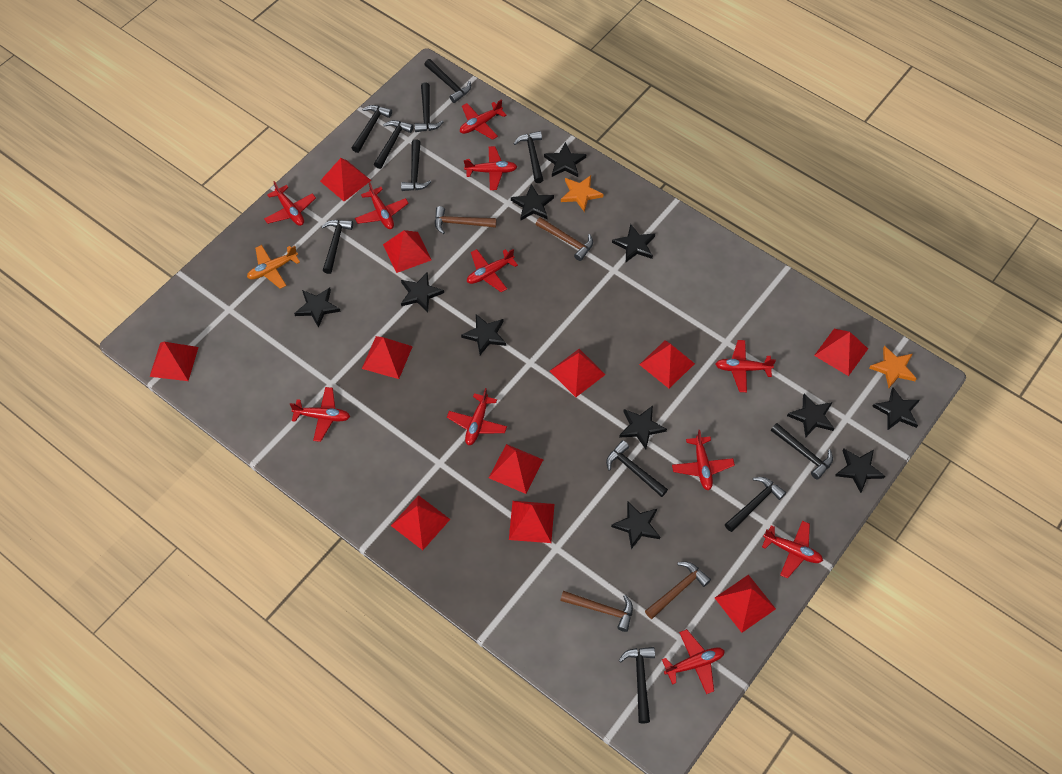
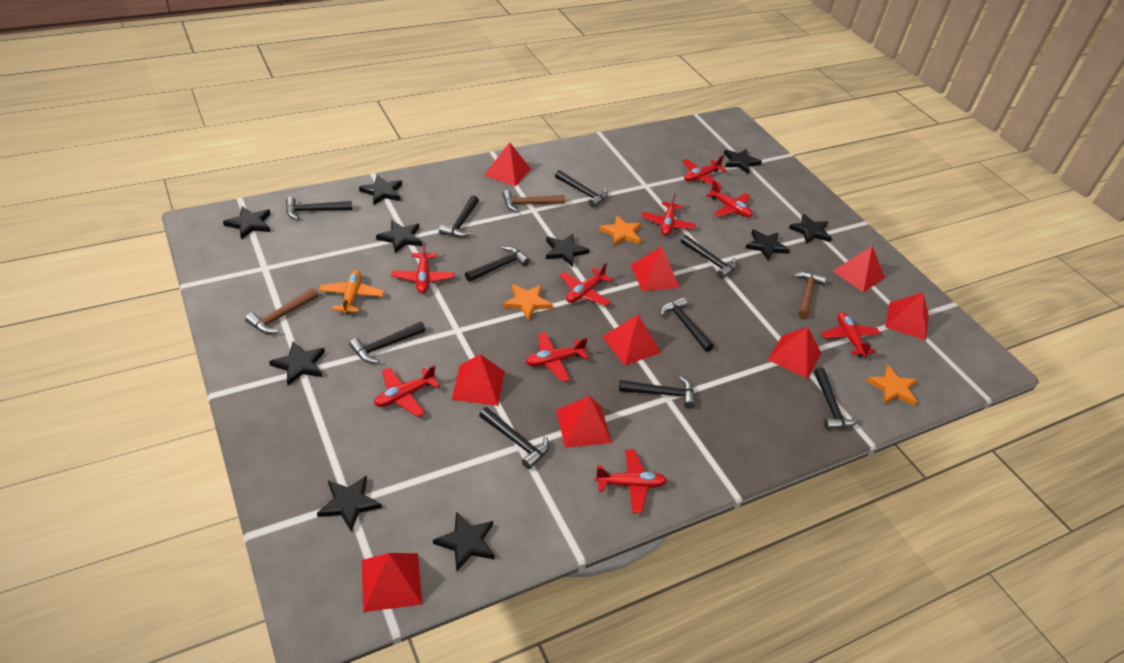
black hammer: [321,220,353,274] [352,105,392,153] [374,120,414,169] [401,139,431,191] [415,83,444,132] [424,59,471,103] [514,131,543,183] [606,440,668,497] [619,647,655,723] [725,477,786,532] [771,423,833,480] = 11 -> [286,196,352,220] [349,322,426,363] [439,195,479,238] [465,246,530,282] [479,407,549,469] [555,170,608,208] [619,376,695,408] [660,297,714,352] [681,235,737,279] [814,368,859,430] = 10
black star: [294,288,341,328] [401,272,444,312] [461,314,506,355] [511,184,554,220] [544,142,586,177] [611,501,660,549] [612,224,655,262] [619,406,667,449] [787,394,834,438] [835,449,885,493] [872,387,920,430] = 11 -> [223,206,271,239] [269,341,325,385] [317,475,382,532] [359,175,402,205] [376,220,422,254] [433,512,495,572] [546,234,590,267] [724,149,762,174] [745,229,790,261] [789,214,832,244] = 10
brown hammer: [435,206,497,234] [536,217,593,261] [560,591,633,632] [645,562,711,619] = 4 -> [245,288,318,334] [502,190,565,212] [793,272,826,319] = 3
orange star: [561,175,603,212] [869,346,917,388] = 2 -> [503,284,553,321] [599,215,642,246] [867,365,917,406] = 3
red plane: [264,181,316,226] [290,387,350,442] [355,182,409,229] [447,388,507,445] [460,99,506,140] [464,146,517,190] [467,249,518,292] [662,629,725,694] [672,430,735,491] [715,340,776,392] [762,521,823,578] = 11 -> [374,365,440,417] [391,242,454,293] [526,333,588,382] [559,263,613,306] [595,449,667,513] [641,193,696,236] [683,155,727,187] [706,181,752,217] [822,312,881,357] = 9
red pyramid: [150,342,199,381] [320,158,371,202] [362,336,413,379] [383,230,432,273] [391,495,450,550] [489,444,543,494] [509,501,554,543] [550,349,606,397] [639,340,695,388] [715,575,776,633] [814,329,868,376] = 11 -> [362,553,422,612] [452,354,505,406] [484,142,531,187] [556,396,612,448] [602,314,661,366] [631,246,680,291] [768,327,821,379] [833,246,885,292] [885,292,929,340] = 9

